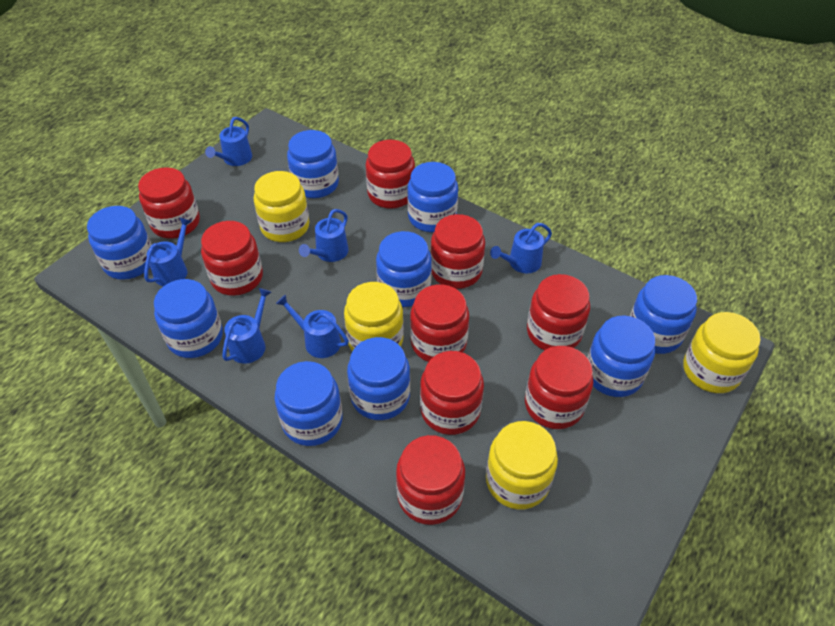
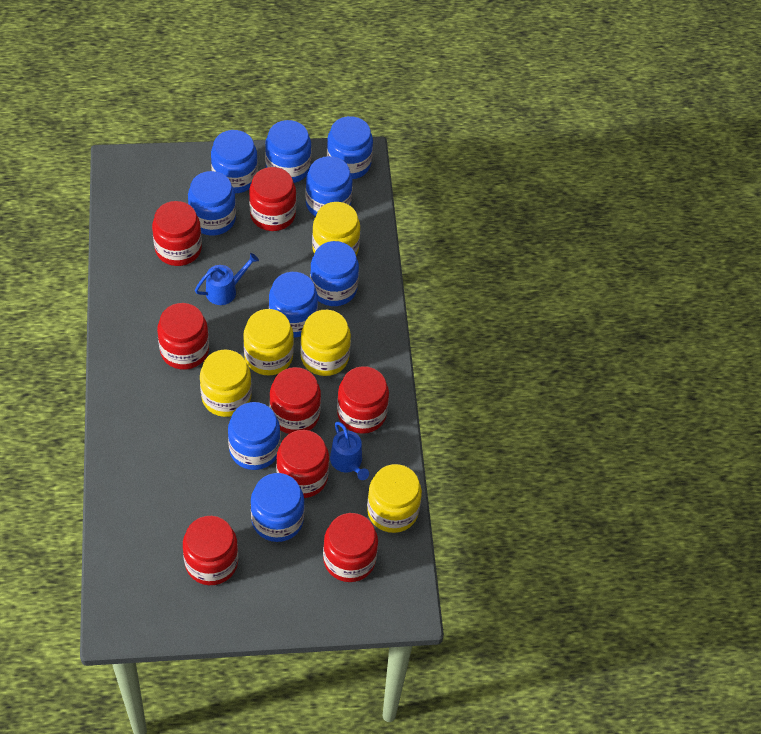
blue watering can: [144,217,192,286] [205,117,252,166] [222,288,272,364] [276,294,349,358] [299,209,348,262] [490,223,552,273] = 6 -> [195,253,259,305] [330,422,369,480] = 2
red jar: [138,167,200,239] [201,221,263,296] [366,140,415,209] [396,435,465,525] [410,285,469,362] [420,351,484,435] [430,214,485,289] [525,346,593,429] [527,274,590,350] = 9 -> [152,201,202,266] [157,303,209,370] [183,516,238,585] [249,167,296,231] [270,367,321,434] [276,430,329,498] [323,513,378,582] [337,366,389,434] = 8
yellow jar: [254,171,309,242] [344,282,404,351] [486,421,558,510] [683,312,761,393] = 4 -> [200,349,252,417] [243,309,294,375] [300,310,351,376] [312,202,360,255] [367,464,422,533] = 5

